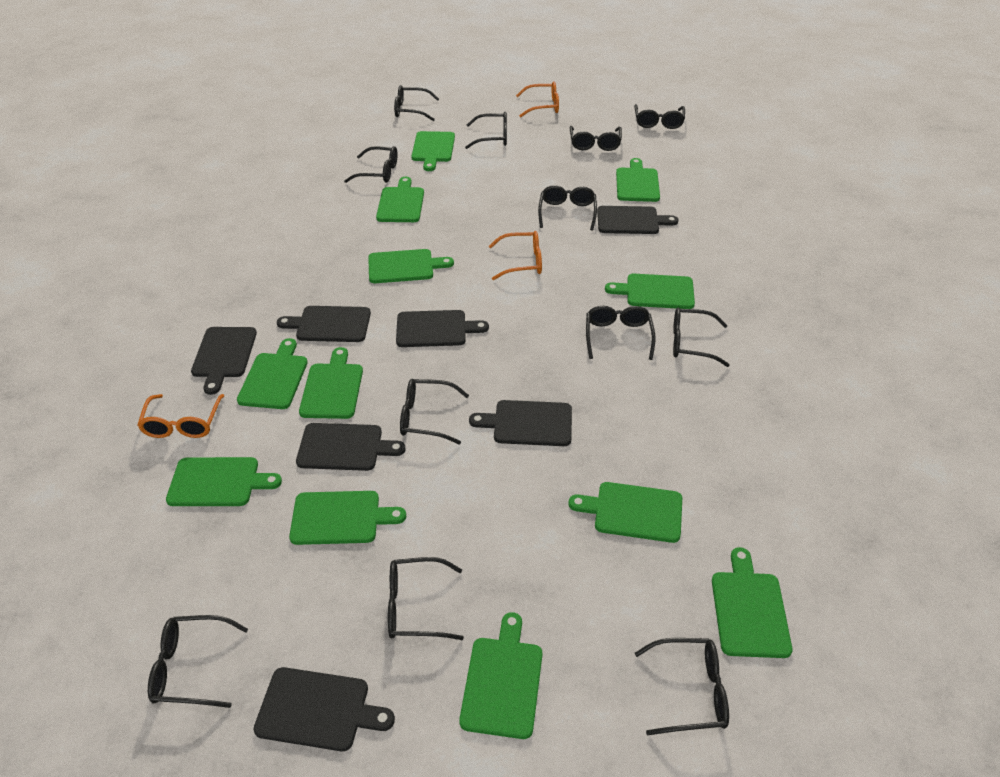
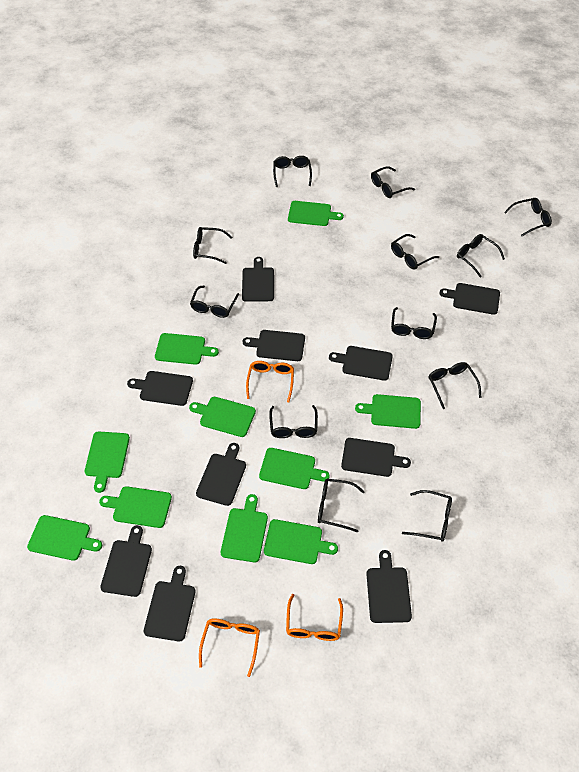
black cutting board: [191,327,257,395] [254,667,395,751] [277,306,371,342] [296,423,406,471] [396,310,489,347] [469,400,572,446] [597,206,679,234] = 7 -> [100,525,152,597] [127,371,193,406] [144,566,196,641] [196,443,246,506] [242,257,274,302] [243,330,305,361] [329,346,393,381] [341,438,411,477] [366,550,412,623] [440,283,500,315] = 10
green cutting board: [166,457,282,506] [237,338,308,409] [289,491,406,545] [299,347,363,419] [368,249,454,283] [376,177,424,222] [412,131,455,171] [459,612,542,739] [568,482,682,543] [605,274,695,309] [616,158,660,202] [712,547,792,658] = 12 -> [27,515,102,561] [85,432,130,493] [99,486,172,528] [155,333,219,365] [189,397,256,437] [221,494,268,562] [259,448,330,489] [264,519,338,564] [288,201,344,226] [355,394,421,429] = 10

